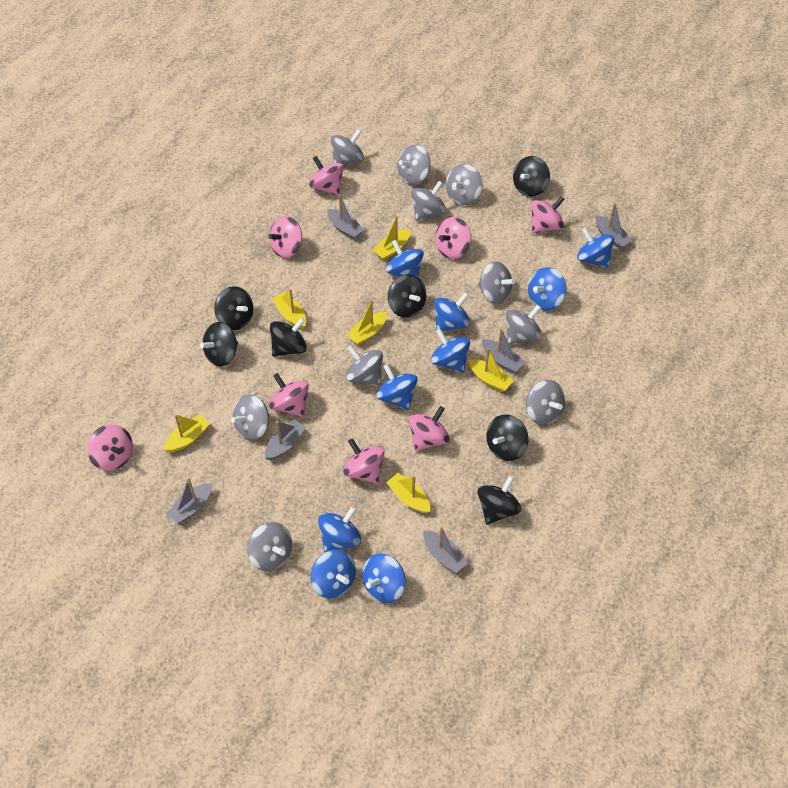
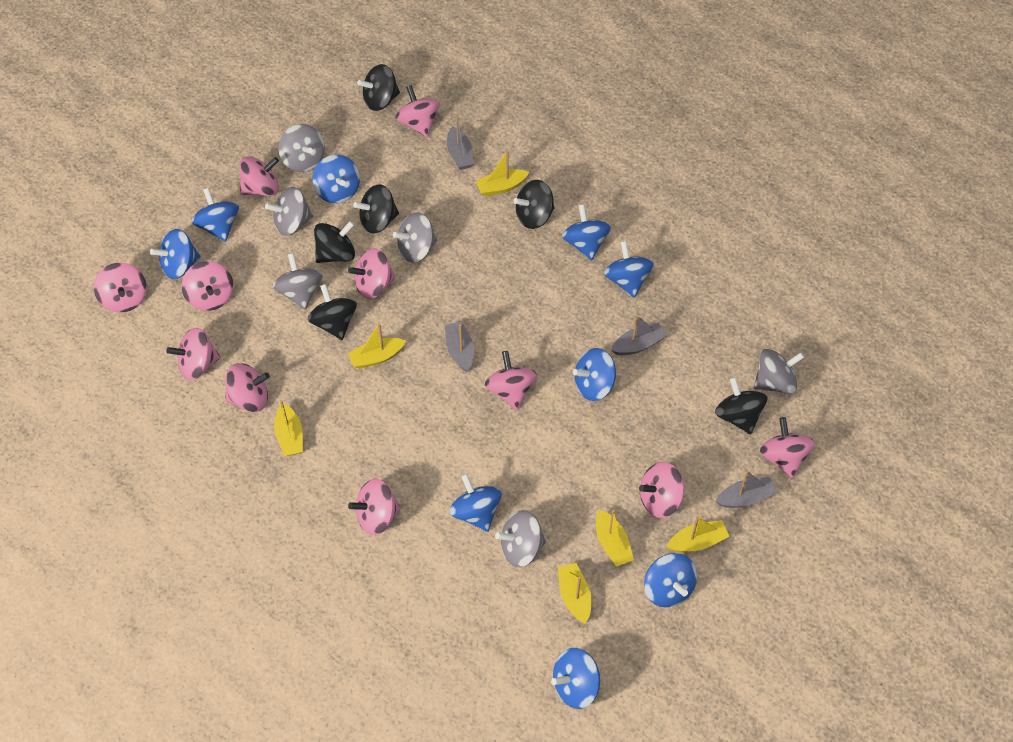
black spinning top: [200,322,238,367] [214,286,253,330] [270,317,307,357] [388,274,426,318] [478,475,521,525] [486,414,528,461] [513,156,550,197] = 7 -> [308,284,357,340] [314,221,355,263] [353,184,399,234] [357,64,400,111] [513,180,555,229] [715,377,767,435] = 6
grey boat: [166,477,212,524] [265,419,306,460] [327,195,364,240] [423,526,468,573] [482,328,525,373] [595,203,632,249] = 6 -> [445,321,474,372] [447,115,474,170] [611,315,667,355] [715,471,777,508] = 4
grey spinning top: [231,394,269,441] [247,522,292,571] [331,129,364,165] [346,345,383,386] [397,145,431,185] [411,181,446,221] [446,164,483,205] [478,261,515,304] [506,305,542,345] [526,380,565,425] = 10 -> [265,187,314,236] [273,253,323,310] [279,124,325,172] [393,213,437,263] [495,510,546,567] [754,349,804,394] = 6
pink spinning top: [87,424,133,471] [268,216,302,258] [269,373,309,417] [309,156,344,196] [343,438,385,484] [409,406,450,452] [435,217,471,259] [531,196,565,233] = 8 -> [94,263,147,312] [167,328,221,380] [182,261,234,311] [225,363,270,412] [239,156,279,196] [348,248,395,299] [348,479,401,535] [395,85,440,137] [485,351,537,410] [639,462,684,518] [760,417,815,478] = 11

